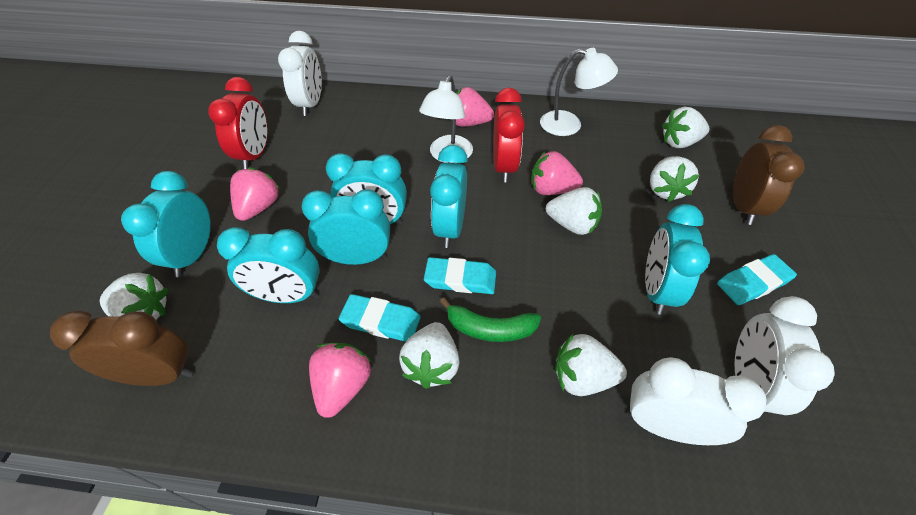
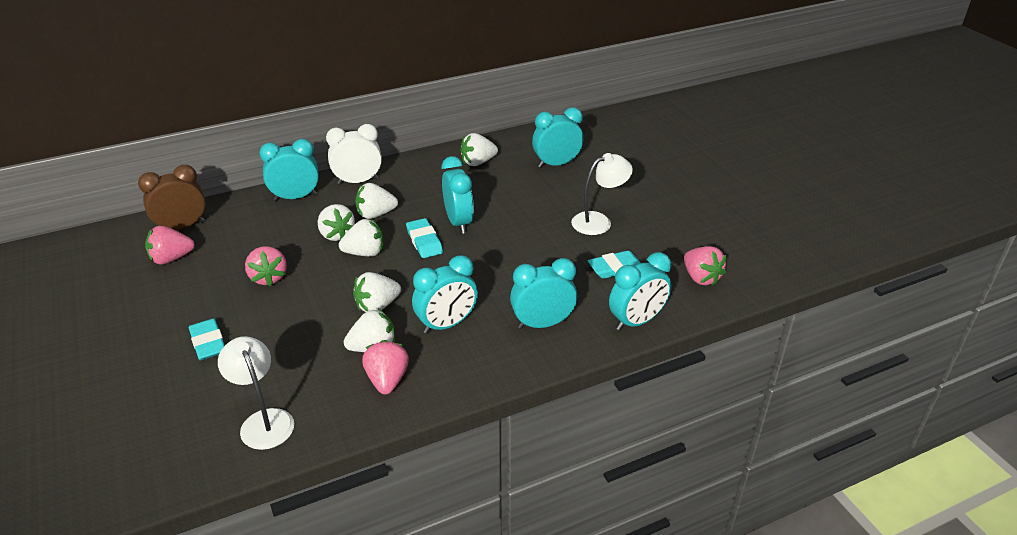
brown clock: [50,311,193,386] [733,125,805,225] = 2 -> [138,165,205,229] = 1
green banana: [440,298,541,342] = 1 -> none = 0
red clock: [208,77,268,169] [493,88,525,182] = 2 -> none = 0
white clock: [278,31,322,116] [628,357,766,445] [735,296,835,415] = 3 -> [326,124,382,185] = 1

